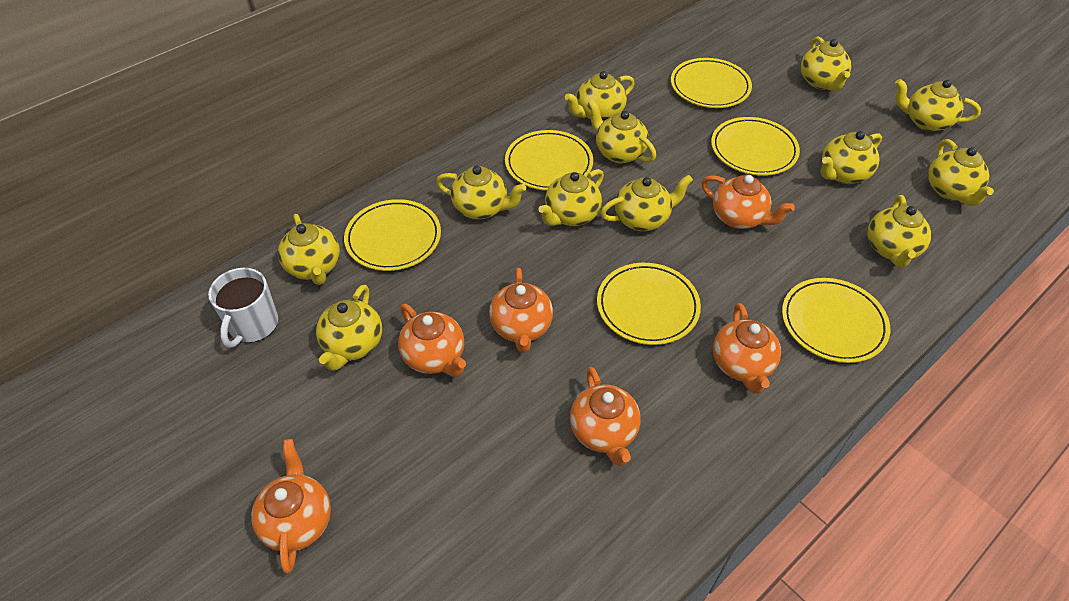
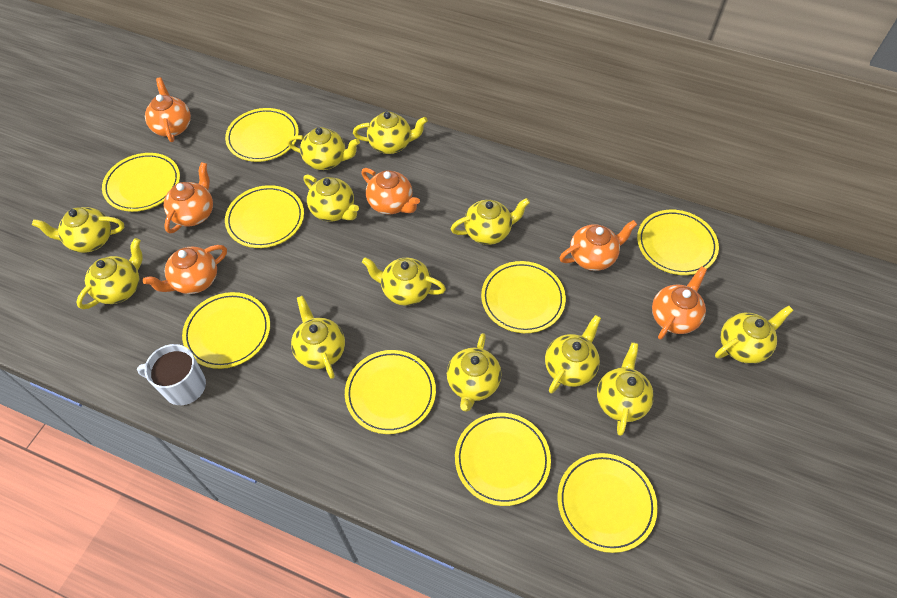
yellow plate: [344,199,441,271] [505,130,593,191] [597,263,701,345] [671,58,752,108] [711,117,800,176] [782,278,891,363] = 6 -> [102,153,180,212] [182,292,270,369] [225,108,299,162] [225,185,304,248] [345,350,436,434] [455,413,551,506] [481,261,566,333] [558,453,658,553] [637,210,719,275] = 9

